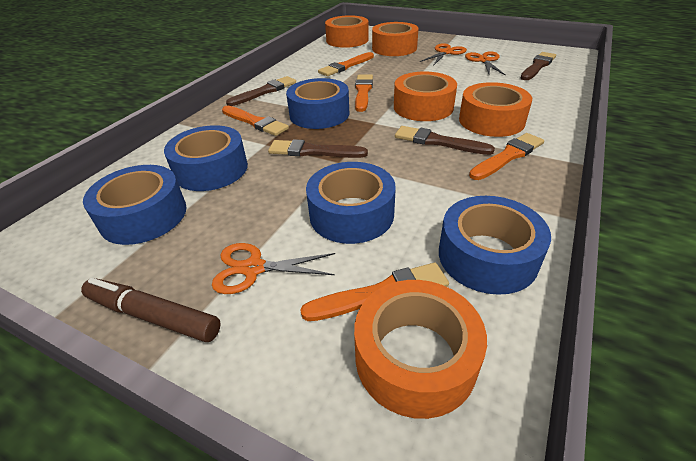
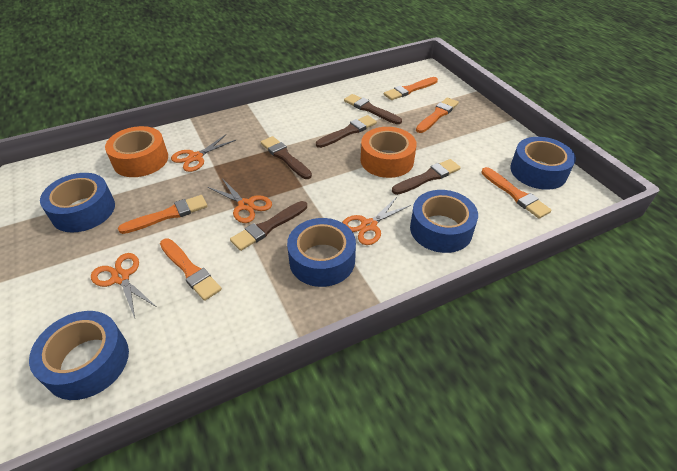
brown brush: [226,76,296,106] [268,139,368,158] [395,126,495,155] [520,52,556,80] = 4 -> [230,201,307,251] [261,136,312,179] [316,115,377,148] [344,94,402,124] [392,159,461,195] = 5
brown marker: [81,278,221,342] = 1 -> none = 0
orange scissors: [212,243,335,294] [420,43,467,66] [465,51,506,76] = 3 -> [91,253,156,318] [171,135,236,172] [208,178,272,223] [342,197,411,245] = 4
orange tape: [325,15,369,48] [354,280,487,419] [372,22,419,56] [394,71,457,121] [459,82,532,137] = 5 -> [105,126,168,177] [361,127,417,178] = 2

